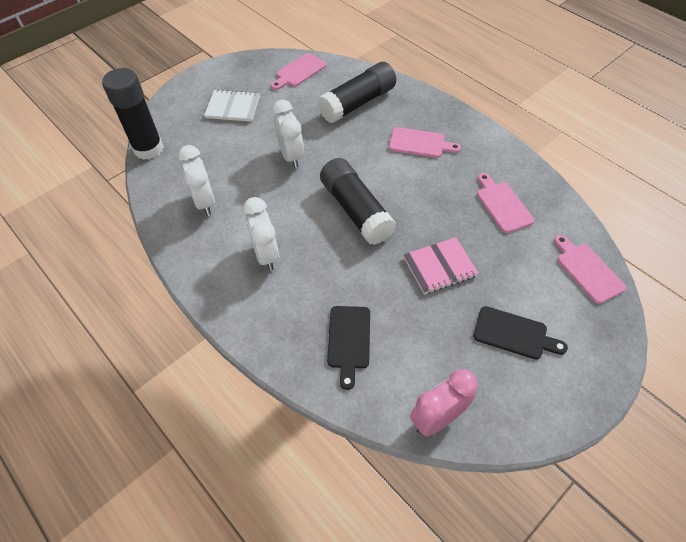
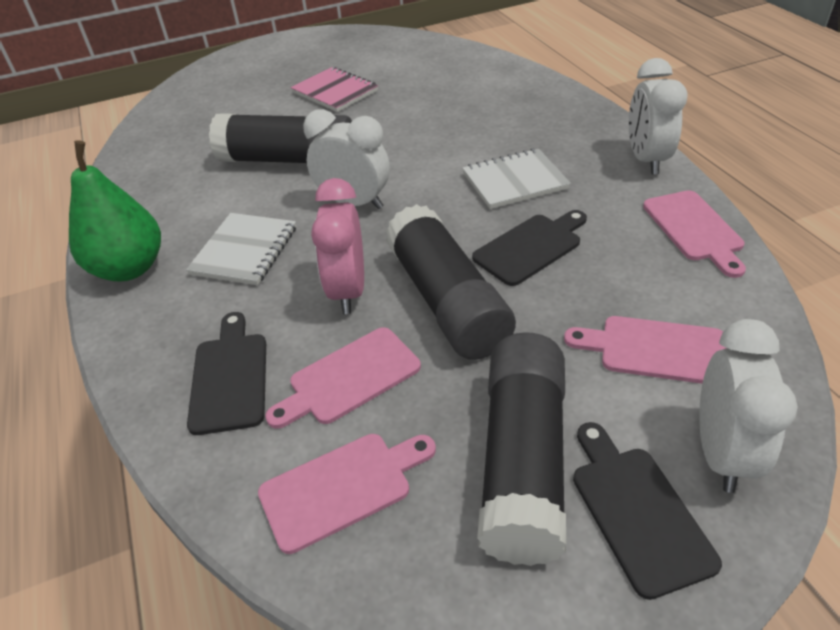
black cutting board: [327,306,370,390] [473,306,568,360] = 2 -> [187,312,266,435] [472,210,587,286] [573,422,722,600] = 3
green pear: none = 0 -> [69,140,161,281] = 1
white notebook: [204,89,260,122] = 1 -> [186,213,296,285] [462,148,571,209] = 2

